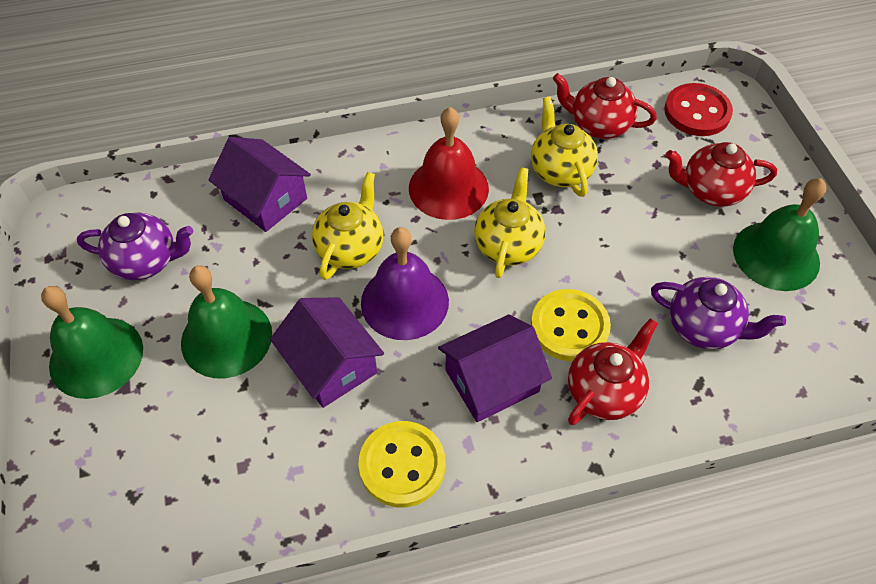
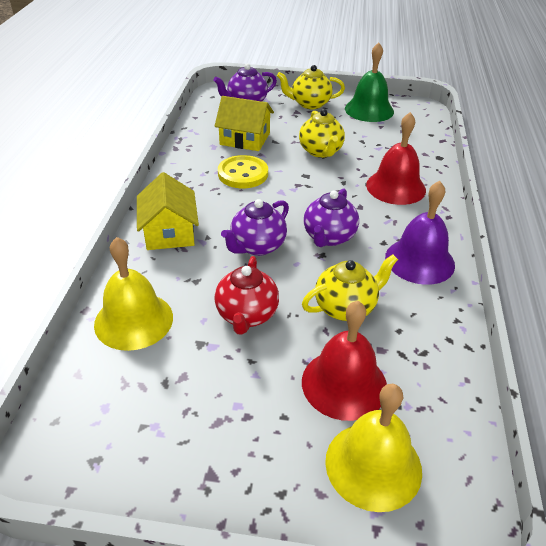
green bell: [41,286,143,399] [181,266,272,378] [733,178,826,291] = 3 -> [345,42,394,122] = 1
purple house: [208,137,311,232] [270,297,384,408] [438,315,552,422] = 3 -> none = 0
purple teapot: [77,213,193,280] [651,277,786,349] = 2 -> [214,63,277,102] [221,199,289,256] [304,188,359,247] = 3
red bell: [409,107,489,220] = 1 -> [302,301,387,421] [366,112,426,205] = 2
red button: [664,83,733,136] = 1 -> none = 0
red teapot: [553,73,657,139] [568,318,658,425] [666,142,777,207] = 3 -> [214,256,279,335] = 1
yellow bell: none = 0 -> [94,237,173,351] [325,384,422,512] = 2
yellow button: [358,421,445,507] [531,289,611,361] = 2 -> [218,155,268,188] = 1
yellow house: none = 0 -> [137,172,199,250] [215,96,274,151] = 2

